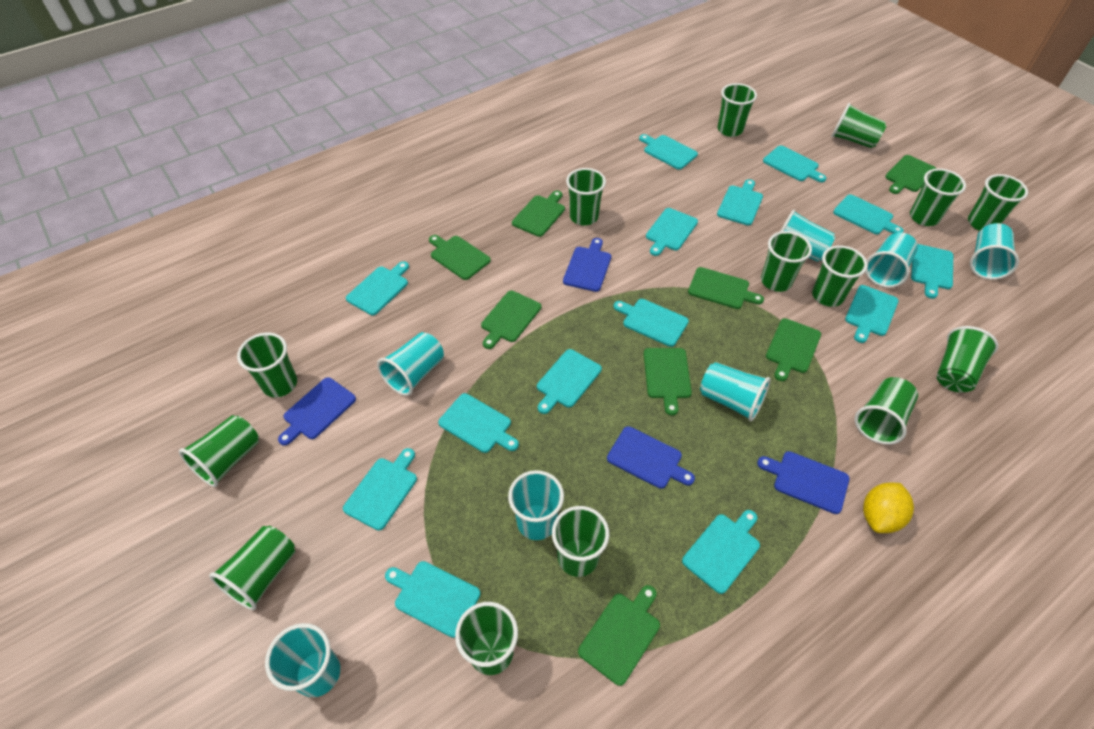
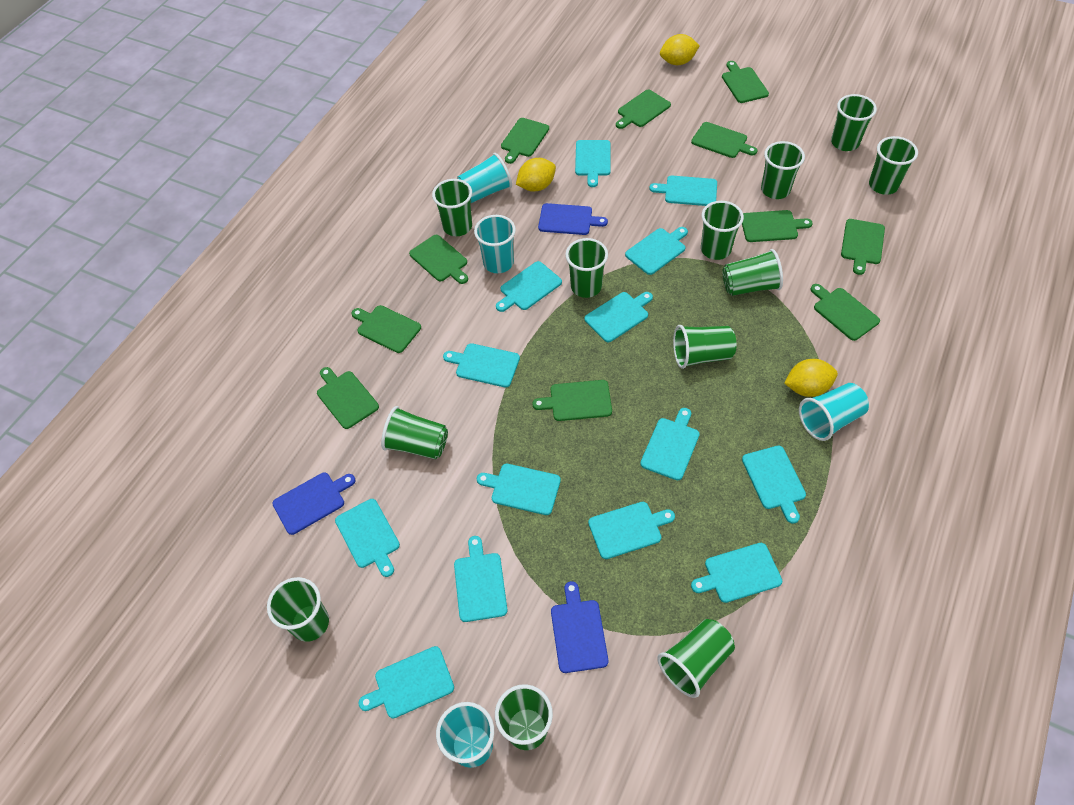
blue cutting board: [278,377,356,445] [563,238,611,292] [607,426,695,489] [757,451,849,514] = 4 -> [272,472,356,535] [538,203,608,235] [551,581,608,673] = 3
green cup: [179,415,259,487] [209,526,295,610] [237,332,297,397] [455,602,518,675] [552,506,609,577] [566,168,606,226] [717,83,757,137] [761,231,812,292] [812,245,867,307] [831,103,887,148] [855,377,918,445] [910,168,966,226] [937,326,998,393] [968,174,1028,231] = 14 -> [267,577,329,642] [381,406,448,459] [432,179,472,236] [495,684,553,750] [565,238,608,298] [657,619,735,698] [673,325,737,369] [701,201,744,260] [722,249,783,296] [761,141,805,199] [831,94,877,151] [869,136,918,195] = 12
green cutting board: [429,235,491,280] [481,291,541,349] [512,190,565,237] [578,585,660,686] [644,348,692,415] [688,267,764,309] [766,318,821,381] [885,155,936,194] = 8 -> [317,367,379,429] [351,305,421,353] [409,235,468,284] [501,118,549,164] [532,380,612,421] [616,90,671,129] [691,122,758,158] [722,61,769,103] [742,210,812,242] [810,284,880,341] [841,219,885,275] = 11
turquoise cup: [265,623,340,697] [377,332,444,396] [508,470,564,540] [700,362,771,421] [780,210,836,262] [865,232,918,288] [970,223,1019,280] = 7 -> [436,702,494,768] [458,153,512,203] [474,215,516,273] [799,383,869,441] = 4
yellow lemon: [863,483,914,533] = 1 -> [516,158,556,192] [660,34,700,65] [784,359,838,397] = 3

